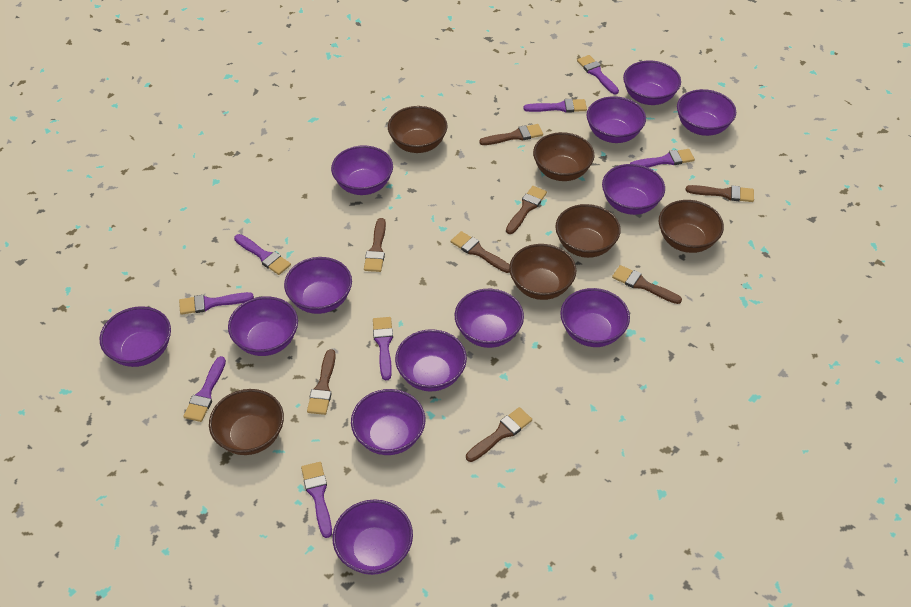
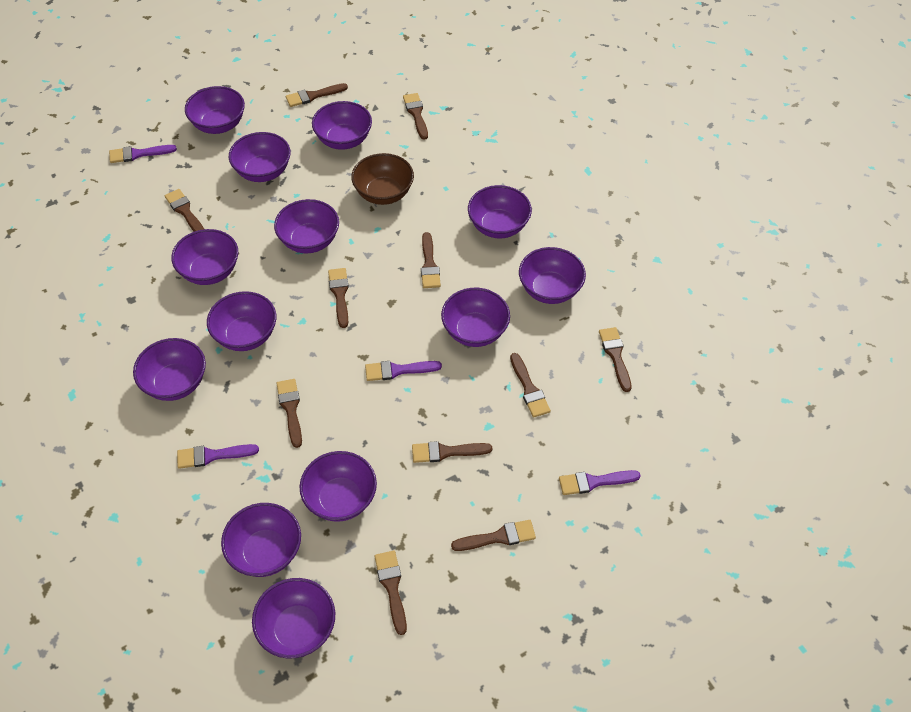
brown bowl: [209,389,284,455] [388,106,447,153] [509,244,577,300] [533,132,595,181] [555,204,621,258] [659,200,724,253] = 6 -> [351,153,414,205] = 1
brown brush: [307,349,336,415] [364,218,386,272] [451,231,510,273] [466,407,532,462] [479,124,543,145] [506,186,547,234] [612,265,682,304] [686,185,754,202] = 8 -> [165,189,204,232] [276,379,302,448] [286,83,348,107] [328,268,349,328] [374,550,407,635] [403,93,428,140] [412,441,492,463] [421,232,441,288] [451,520,536,551] [510,353,551,418] [599,327,631,392] = 11
purple brush: [179,292,254,315] [183,356,226,422] [234,234,291,275] [301,462,332,538] [373,317,393,380] [524,99,587,113] [577,55,619,94] [630,149,695,167] = 8 -> [109,145,177,163] [177,444,259,469] [365,361,442,381] [559,470,641,495] = 4

